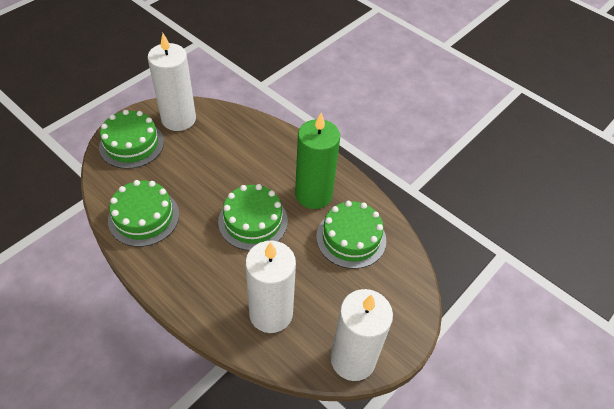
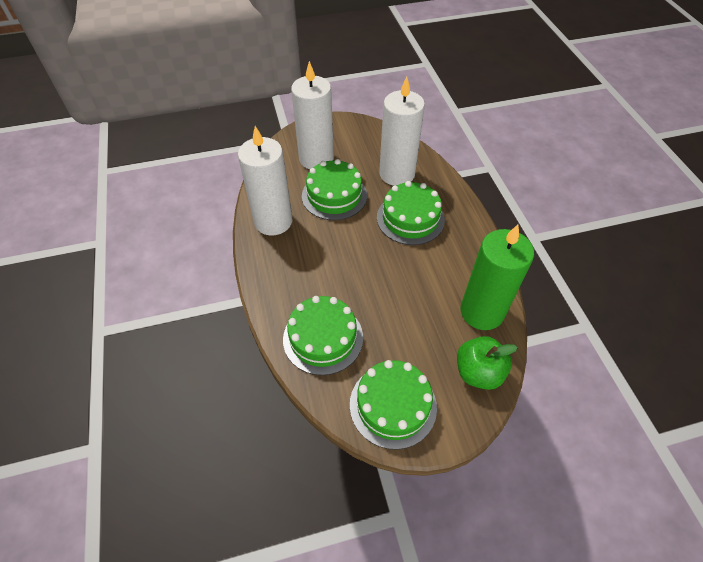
green apple: none = 0 -> [457,336,518,390] = 1

